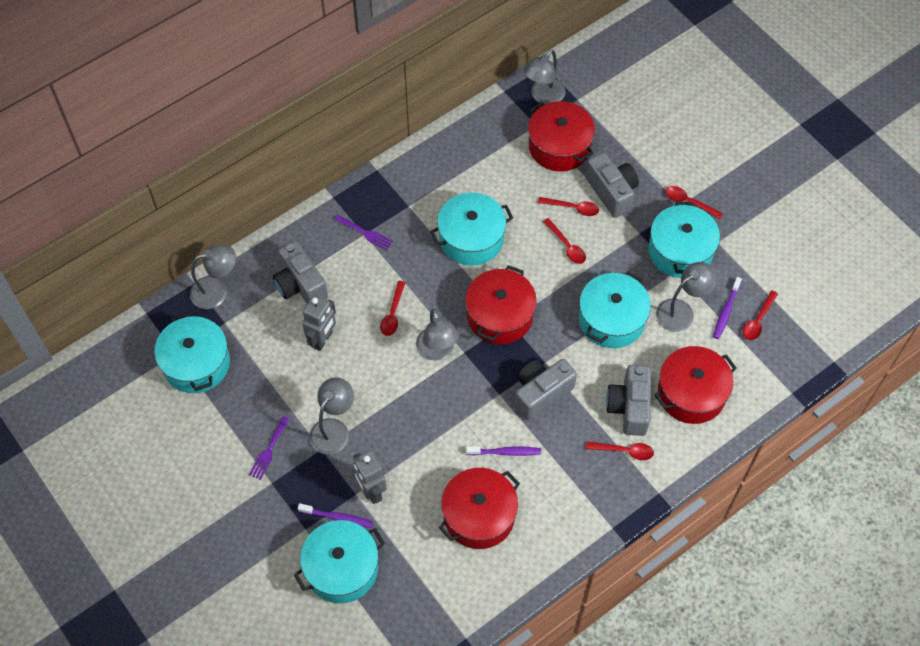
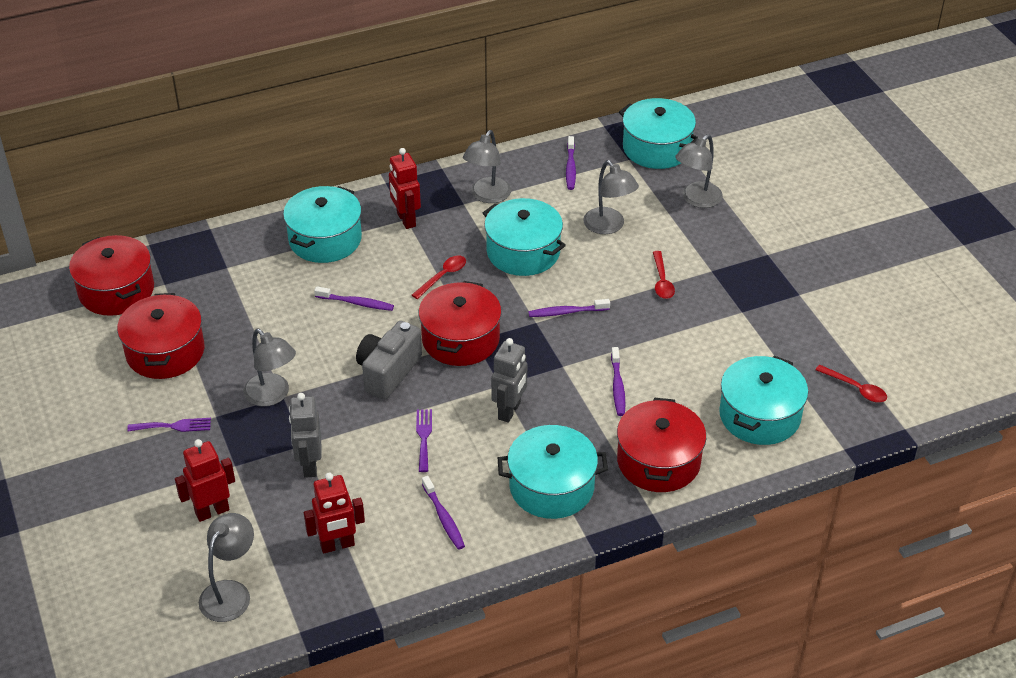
grey camera: [273,241,328,303] [515,359,577,420] [585,152,639,218] [606,365,651,436] = 4 -> [356,321,422,400] = 1
purple toothbrush: [298,503,373,528] [466,446,541,456] [713,277,742,339] = 3 -> [314,286,394,311] [422,476,465,550] [528,299,610,317] [566,136,576,190] [611,347,625,416] = 5
red robot: none = 0 -> [175,439,235,522] [304,473,365,553] [389,148,421,229] = 3
red spoon: [380,281,405,336] [538,197,599,216] [543,218,586,264] [586,442,654,460] [665,186,723,219] [743,290,778,340] = 6 -> [412,255,466,299] [653,251,675,299] [815,365,887,402] = 3

